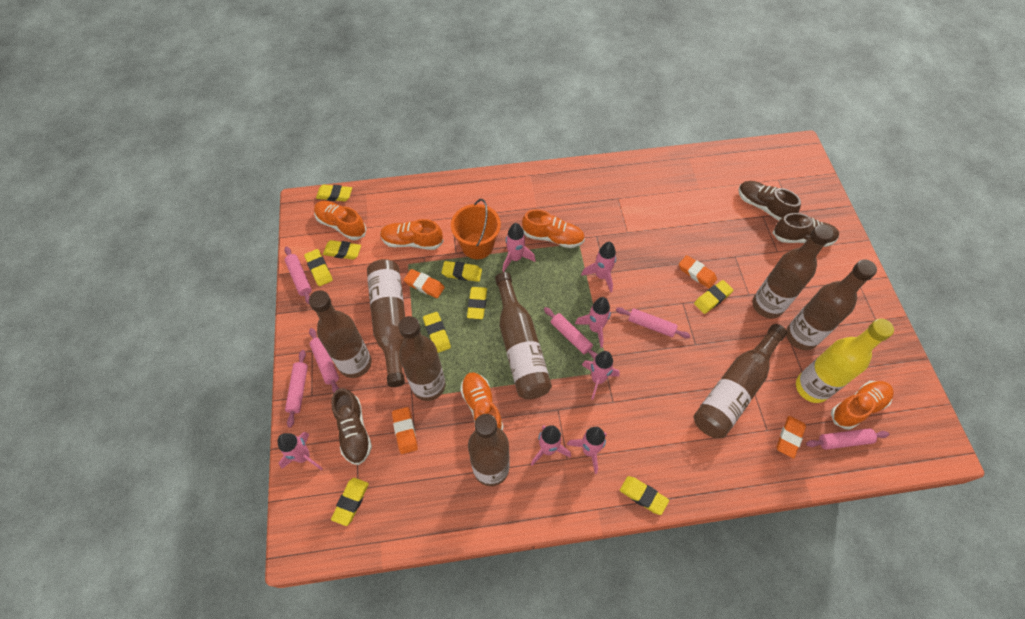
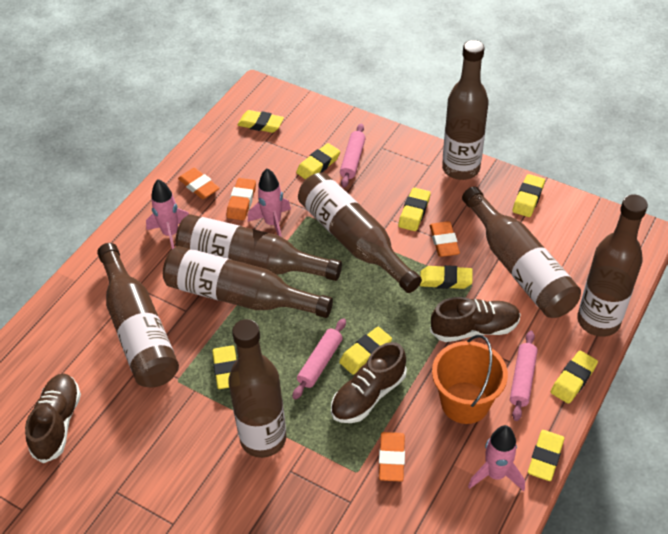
orange shoe: [314,201,367,240] [380,219,444,250] [460,372,503,431] [522,209,585,248] [831,381,894,430] = 5 -> none = 0
pink rocket: [278,432,323,470] [502,223,535,272] [531,425,571,466] [567,427,607,474] [575,297,611,348] [581,242,616,292] [582,351,620,400] = 7 -> [146,179,189,249] [248,168,291,237] [468,425,525,491] = 3
pink rolling pin: [284,247,312,305] [285,350,308,428] [309,328,339,393] [544,307,598,359] [616,307,691,338] [806,428,889,450] = 6 -> [292,318,346,400] [340,123,365,188] [510,331,538,421] = 3
yellow bottle: [796,318,894,403] = 1 -> none = 0

